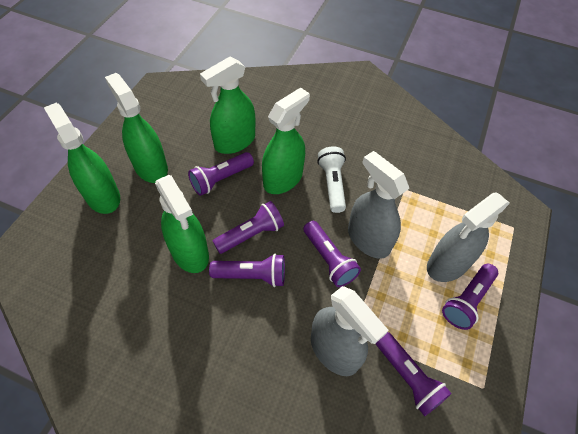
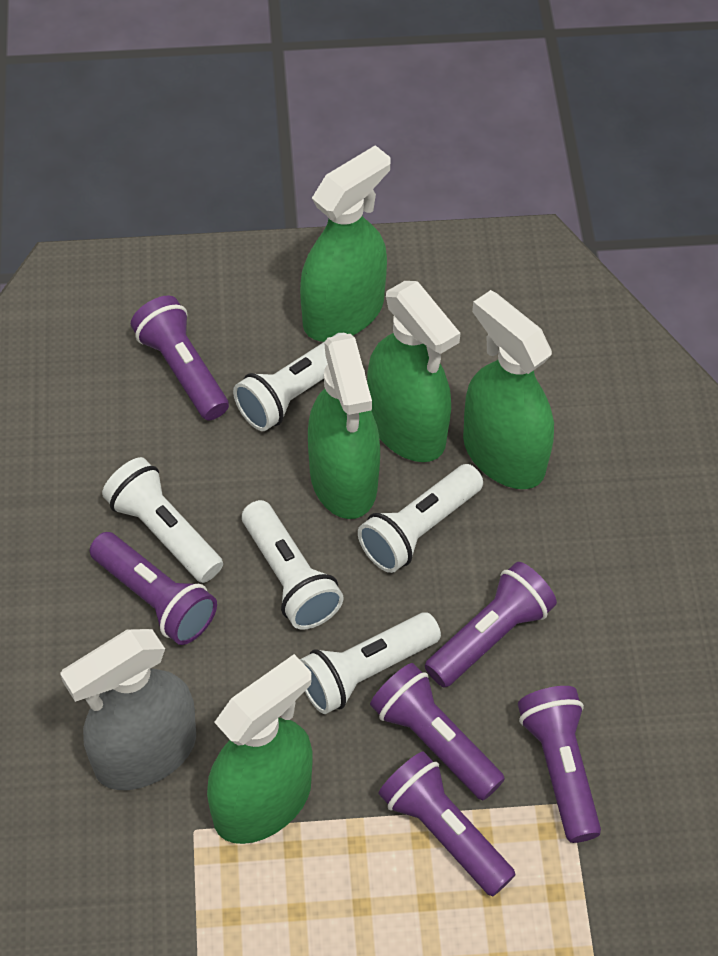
grey spray bottle: [311,286,389,376] [348,151,409,259] [427,193,510,282] = 3 -> [60,629,196,790] = 1
white flashlight: [317,146,346,213] = 1 -> [102,457,223,583] [233,333,346,431] [242,500,344,630] [300,612,441,714] [358,464,483,573] = 5

